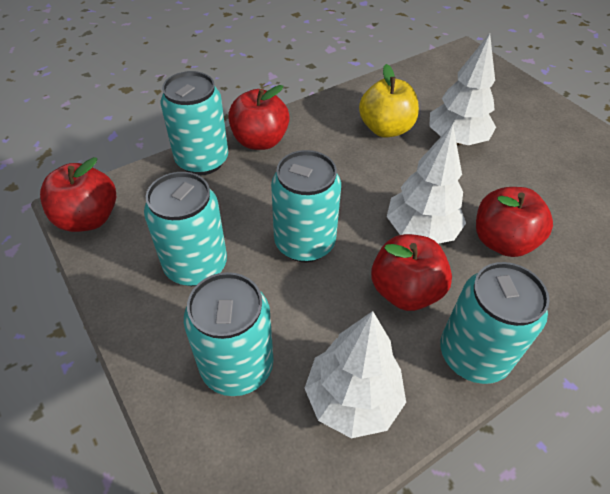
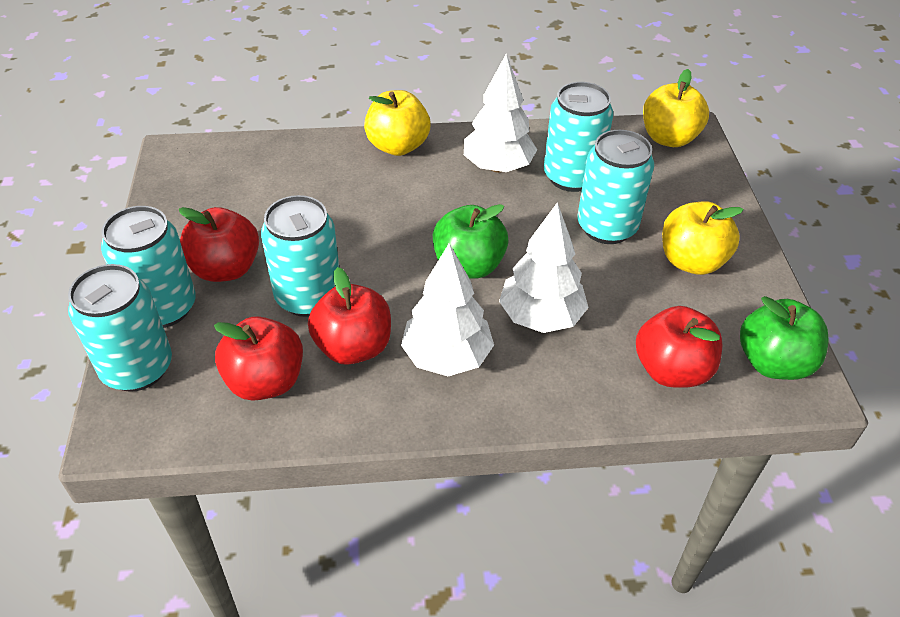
green apple: none = 0 -> [433,204,509,279] [740,296,829,380] = 2
yellow apple: [359,64,419,138] = 1 -> [364,90,431,156] [643,69,709,147] [662,201,744,275] = 3

